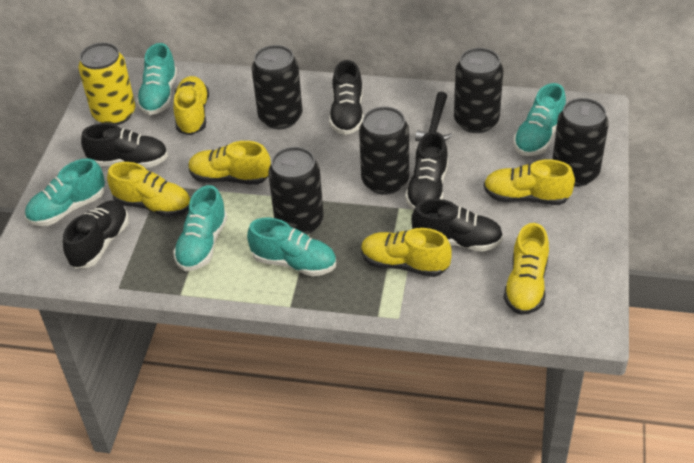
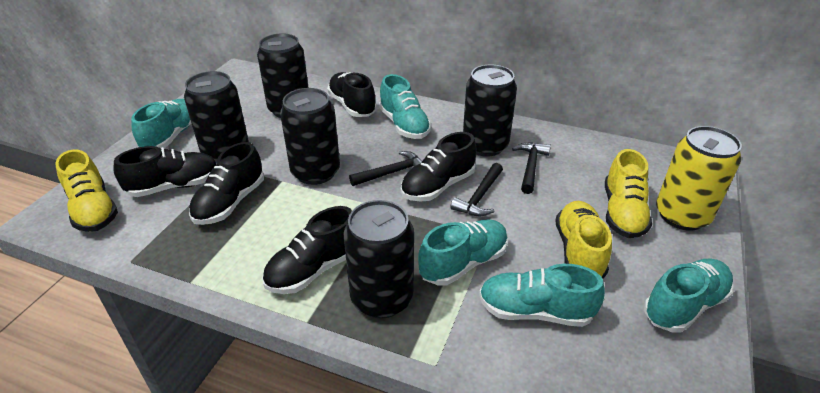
black hammer: [415,92,453,141] = 1 -> [349,151,422,186] [450,163,503,216] [512,142,551,194] = 3
yellow shoe: [107,162,190,217] [173,76,209,135] [188,141,271,185] [361,228,452,277] [484,159,575,205] [504,223,549,315] = 6 -> [55,149,118,232] [555,201,612,279] [605,149,652,238] = 3

